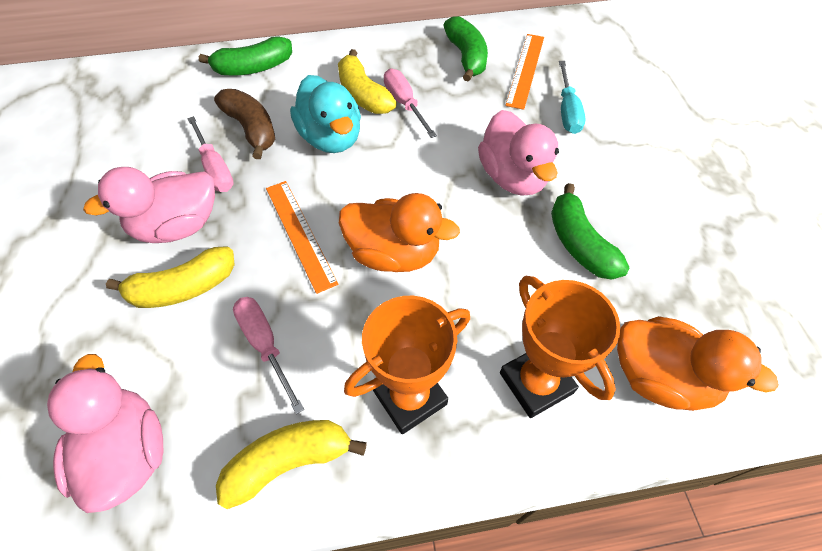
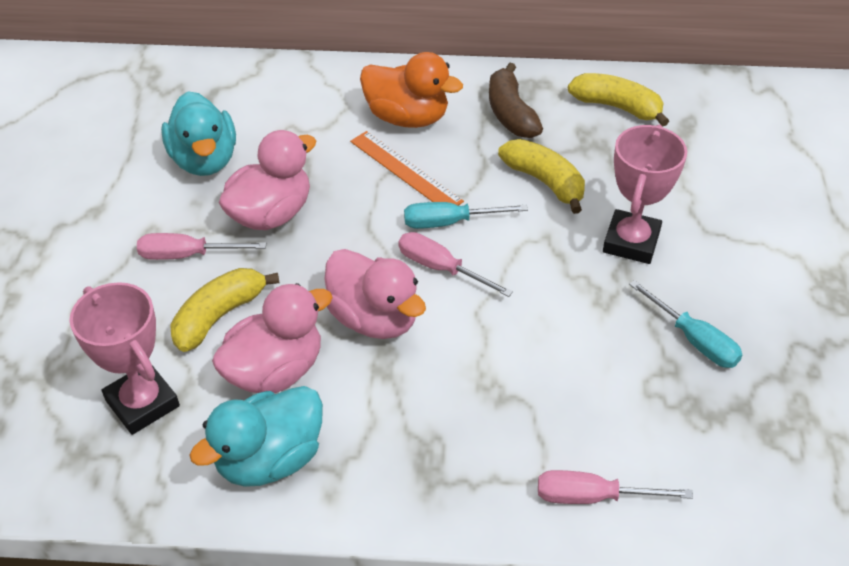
green banana: [199,36,292,76] [443,16,488,82] [551,183,630,280] = 3 -> none = 0
orange duck: [339,193,460,272] [617,316,779,411] = 2 -> [360,52,463,128] = 1
orange ruler: [266,181,338,294] [505,34,544,110] = 2 -> [350,131,464,206] = 1
orange trophy: [344,296,470,434] [500,276,620,418] = 2 -> none = 0
pink trophy: none = 0 -> [69,282,180,435] [603,124,687,264] = 2
turquoise duck: [290,75,361,153] = 1 -> [161,91,236,176] [190,386,323,487] = 2
turquoise screwdriver: [559,61,586,134] = 1 -> [404,202,528,229] [629,280,742,368] = 2

